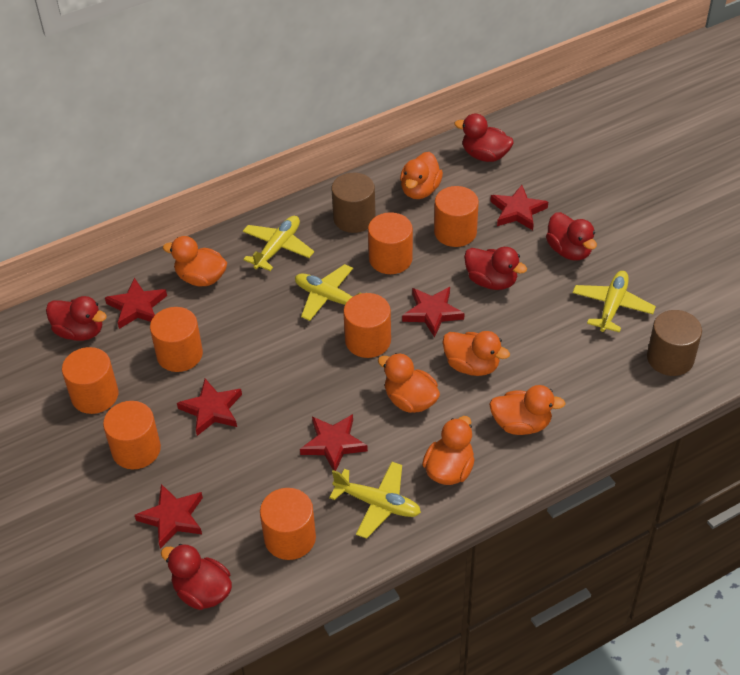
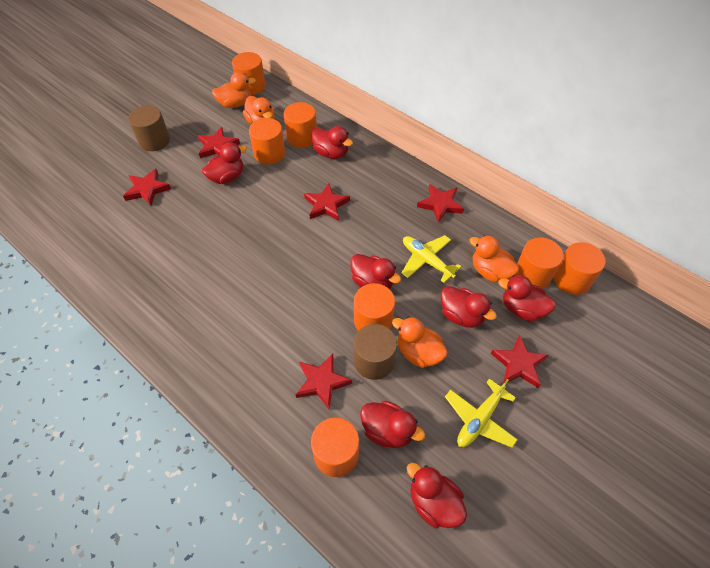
orange duck: [163,236,227,287] [378,353,440,413] [400,152,443,199] [422,416,475,485] [443,331,510,376] [489,385,566,435] = 6 -> [212,72,256,108] [243,96,275,124] [392,317,448,368] [469,235,519,282] = 4
red duck: [46,296,107,341] [161,544,232,610] [454,113,514,162] [464,247,527,290] [546,212,597,261] = 5 -> [202,142,247,184] [311,126,353,159] [350,254,401,289] [360,401,425,448] [407,463,467,529] [441,286,497,328] [498,275,556,321] = 7
yellow plane: [243,216,314,271] [295,264,361,321] [329,462,421,539] [573,271,656,333] = 4 -> [401,235,461,283] [445,379,518,448] = 2

